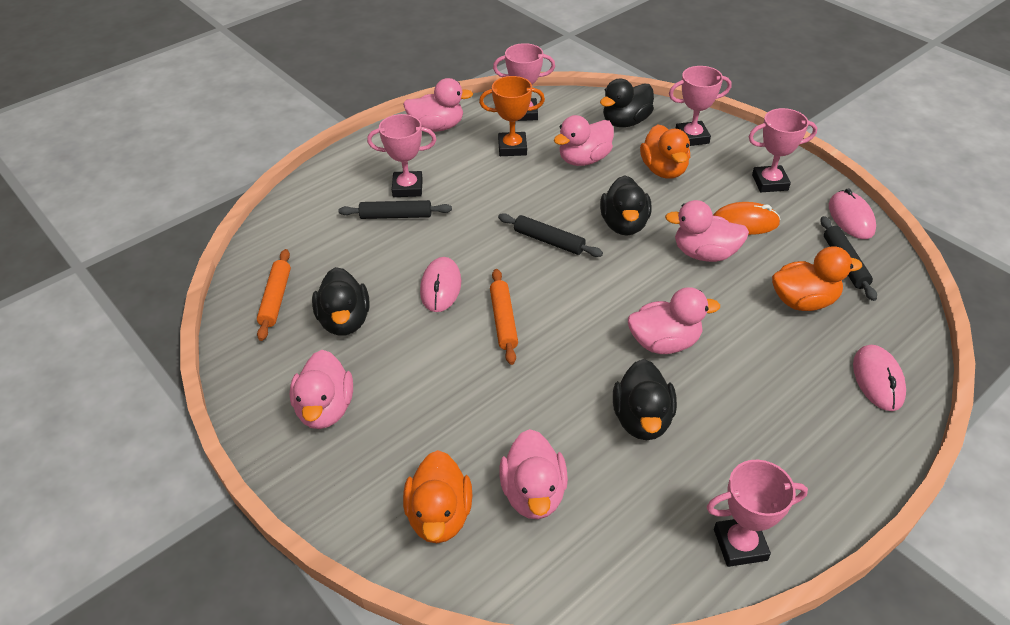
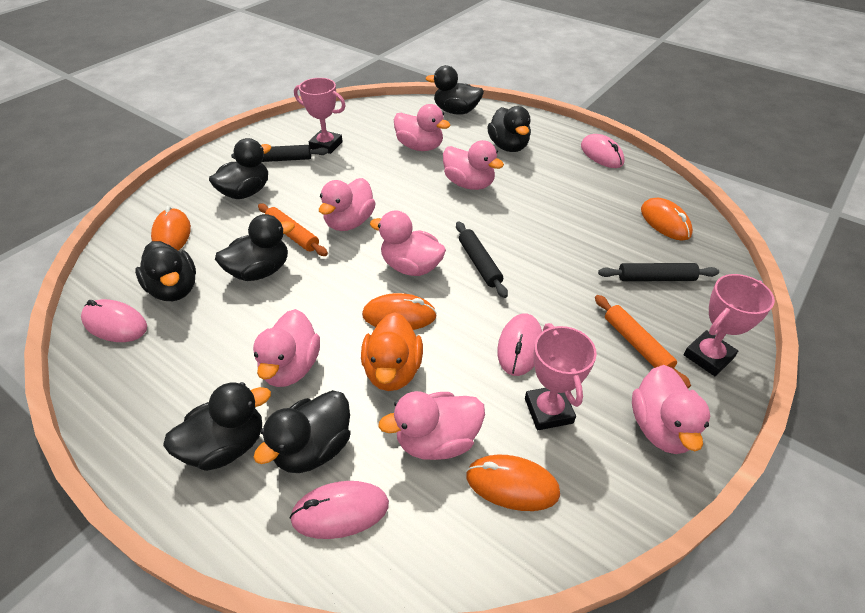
black duck: [312,267,370,335] [600,79,654,127] [600,176,652,236] [613,359,677,440] = 4 -> [135,241,196,301] [163,382,271,471] [209,138,272,199] [215,214,295,281] [253,390,350,473] [426,65,484,115] [487,106,531,152] = 7
orange duck: [403,450,472,543] [640,125,690,179] [772,246,862,311] = 3 -> [361,312,423,391] = 1
orange mouse: [713,202,781,235] = 1 -> [151,206,191,251] [362,293,437,330] [466,455,560,511] [641,198,693,241] = 4
orange trophy: [479,76,545,156] = 1 -> none = 0
pink duck: [290,350,353,429] [403,78,473,132] [499,429,568,519] [554,115,614,166] [628,287,720,354] [665,200,749,262] = 6 -> [253,309,320,387] [319,178,376,231] [370,211,446,276] [378,391,485,460] [394,104,450,151] [443,140,504,190] [632,365,710,454] = 7
pink mouse: [420,257,461,312] [829,188,876,239] [853,345,906,411] = 3 -> [81,299,147,342] [289,481,389,539] [497,313,542,376] [581,134,625,168] = 4
pink trophy: [367,114,436,197] [493,43,555,121] [669,66,732,146] [707,460,808,567] [749,108,817,192] = 5 -> [294,78,346,154] [525,323,597,430] [684,274,775,376] = 3

